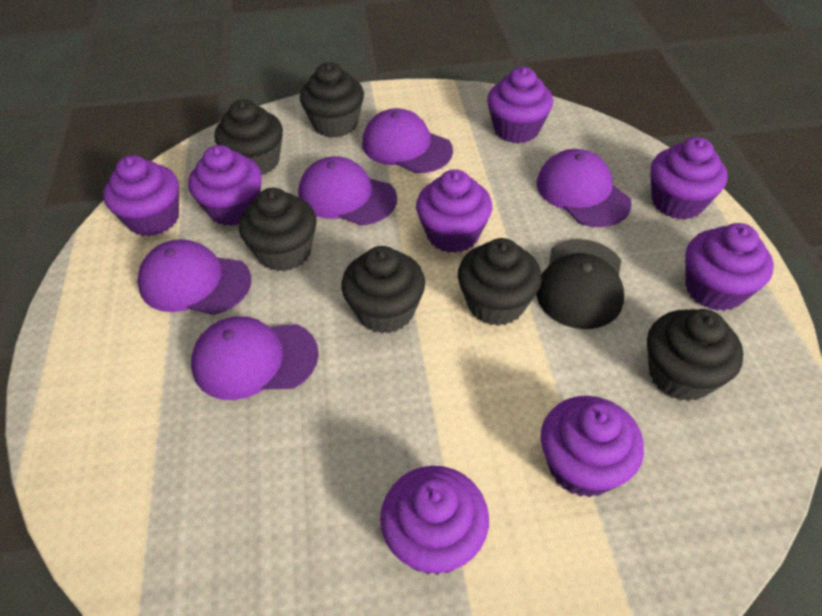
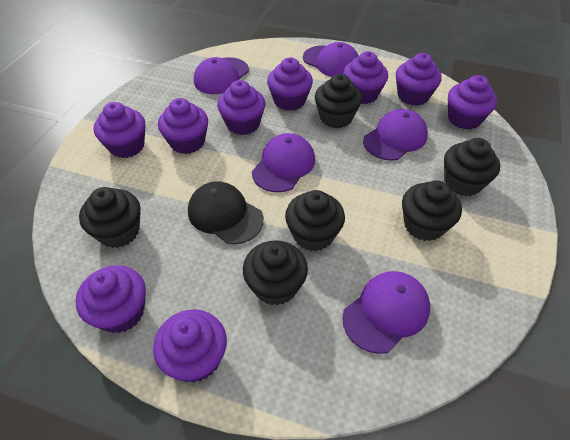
purple cupcake: [103,155,179,236] [188,145,262,226] [380,466,489,575] [416,169,492,253] [487,67,553,143] [541,396,644,497] [650,137,728,220] [685,223,774,311] = 8 -> [75,265,146,333] [94,102,146,158] [153,309,227,382] [158,98,208,154] [217,80,265,135] [267,57,313,111] [343,51,388,104] [396,53,442,106] [448,75,497,130] = 9

